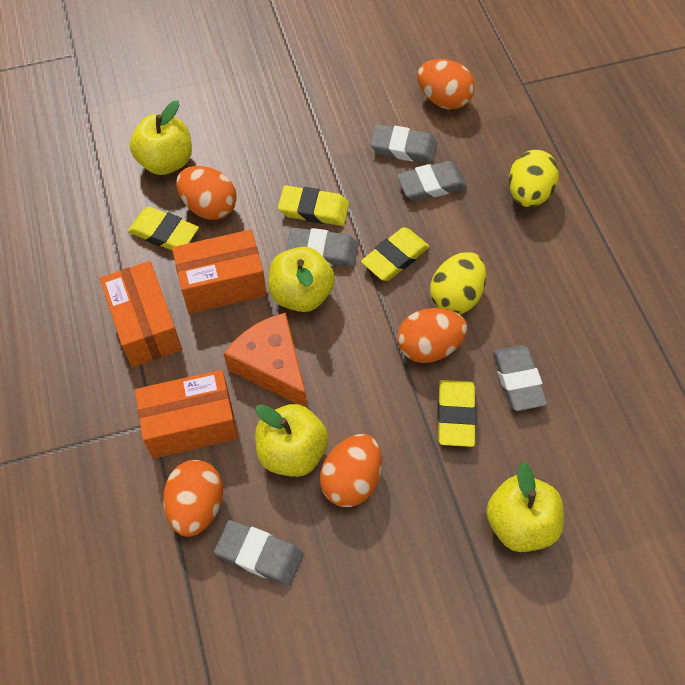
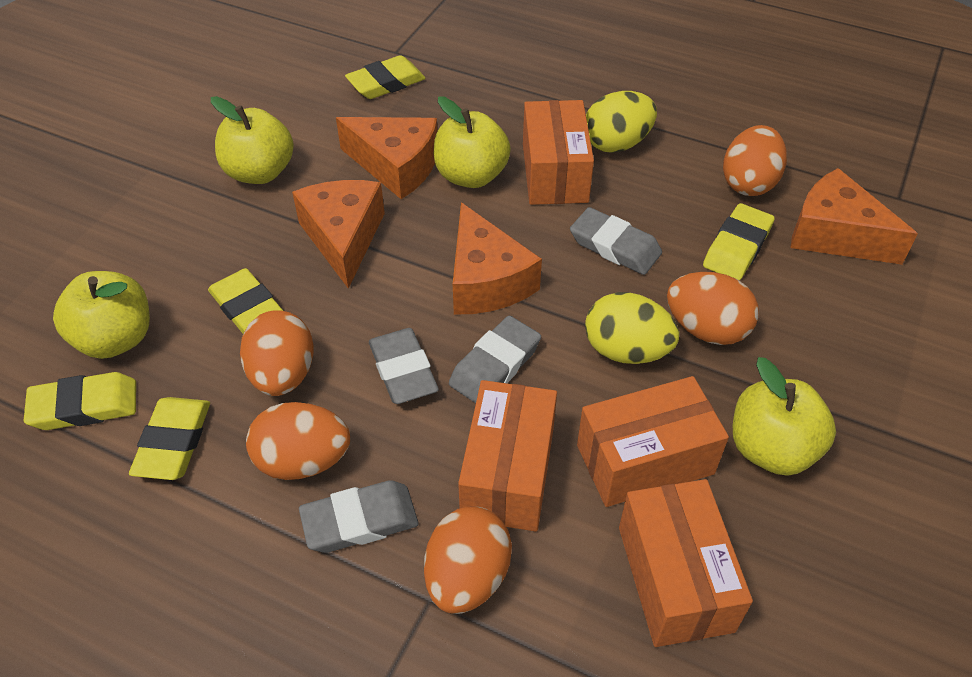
grey eraser: [214,520,303,586] [286,227,358,267] [370,124,437,163] [397,161,467,201] [493,345,548,411] = 5 -> [299,480,419,553] [369,328,439,404] [449,316,541,403] [570,207,662,275] = 4
orange box: [100,261,182,367] [135,370,238,459] [172,230,267,314] = 3 -> [458,380,557,532] [523,100,594,205] [577,376,729,507] [619,479,753,647] = 4
orange cheese: [224,313,307,408] = 1 -> [292,180,385,289] [336,117,437,199] [453,202,542,315] [790,168,918,265] = 4
yellow eraser: [128,207,199,250] [278,186,349,226] [361,227,430,281] [438,380,476,447] = 4 -> [24,372,136,430] [129,397,210,480] [208,268,283,334] [345,55,426,99] [703,203,775,280] = 5

